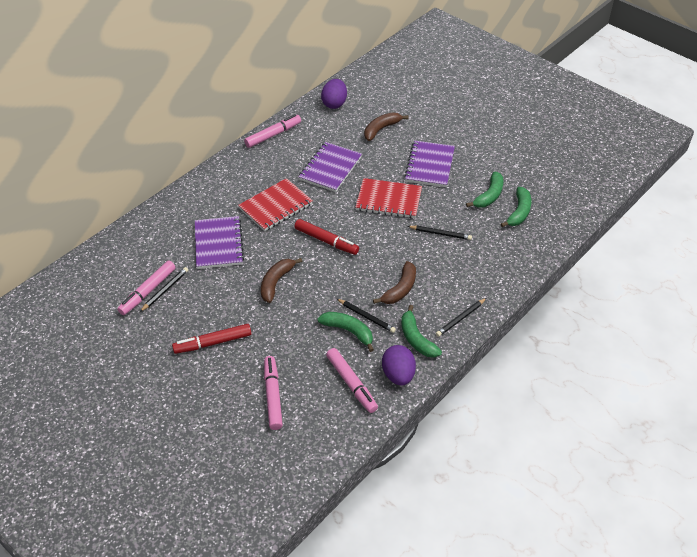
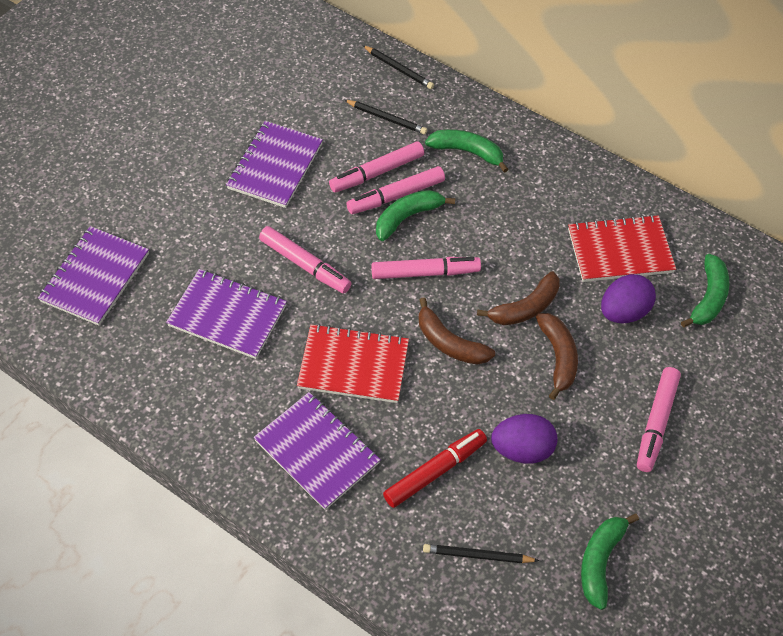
black pencil: [140,267,189,312] [337,299,396,333] [407,226,472,240] [436,298,486,337] = 4 -> [344,100,427,134] [362,45,434,89] [423,544,539,563] = 3
pink marker: [117,261,176,315] [244,114,301,148] [264,356,283,430] [326,348,378,413] = 4 -> [259,226,351,294] [329,141,424,193] [346,166,445,214] [372,257,481,279] [637,367,681,472] = 5
purple notebook: [195,216,244,269] [299,142,362,192] [404,141,455,187] = 3 -> [38,226,149,326] [166,269,287,359] [226,121,323,208] [254,392,381,510] = 4
red marker: [172,324,252,354] [294,219,359,255] = 2 -> [383,429,487,508] = 1

